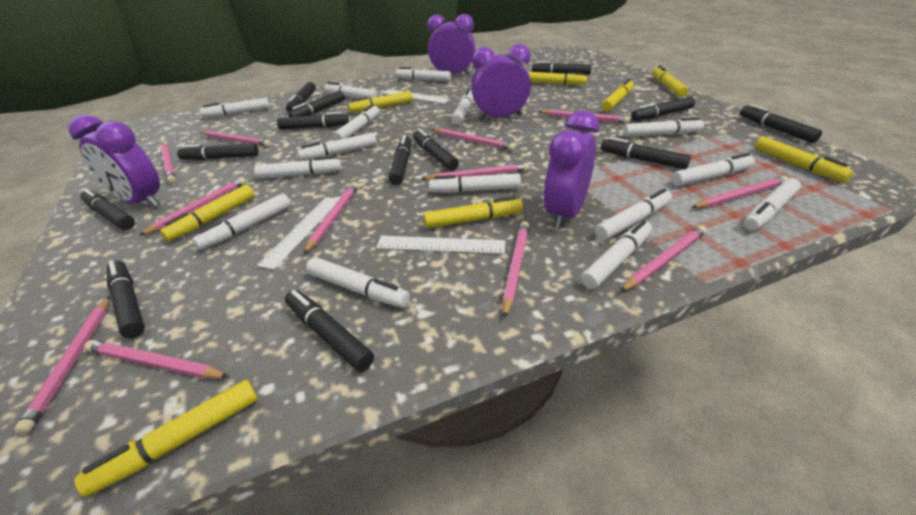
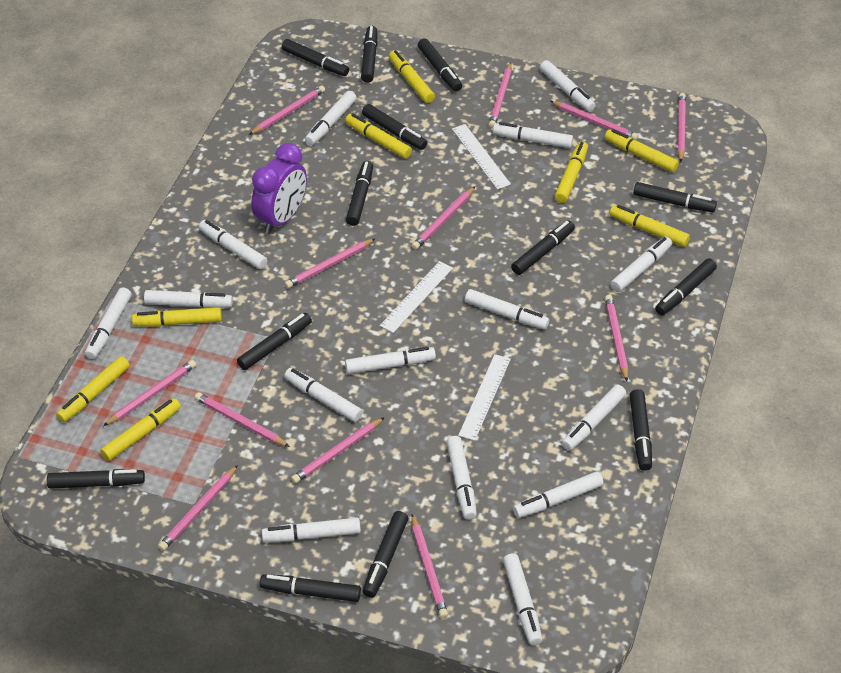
purple clock: [68,115,160,208] [427,14,475,75] [471,44,531,120] [544,110,600,229] = 4 -> [251,143,307,234] = 1

